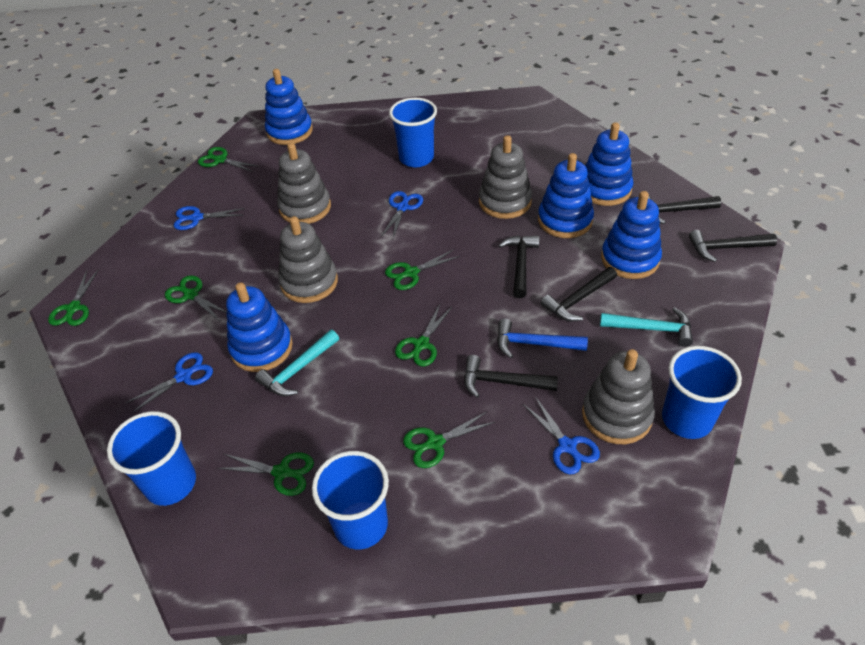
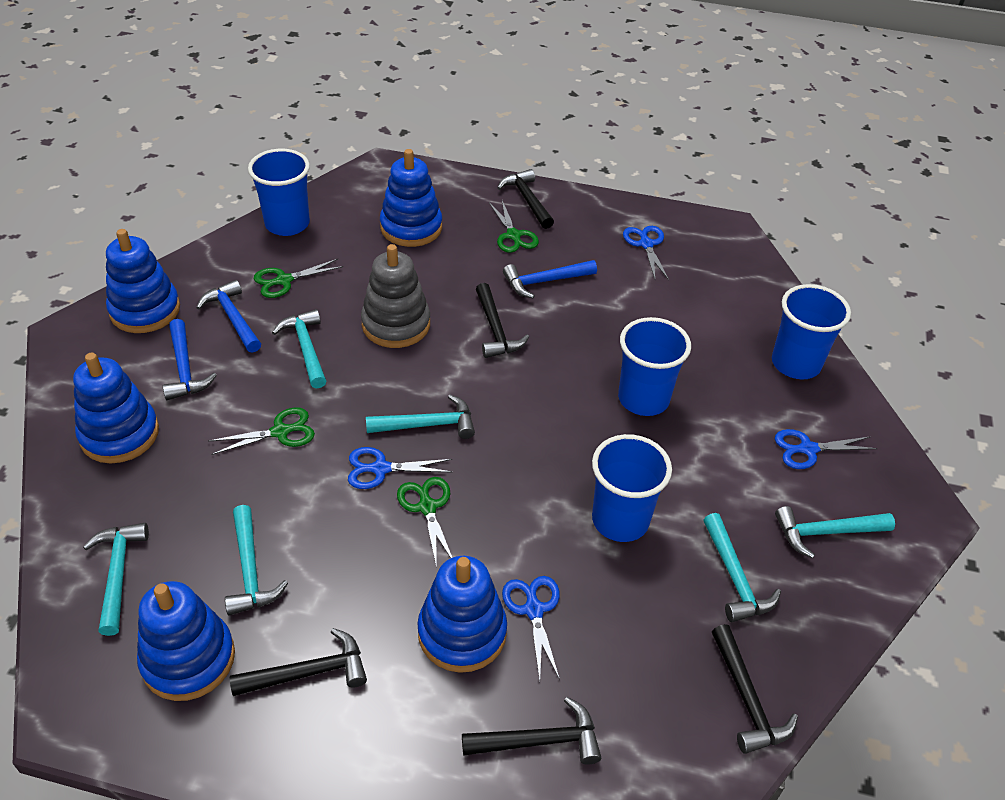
blue hammer: [497,318,588,358] = 1 -> [163,319,217,400] [196,280,261,353] [503,260,597,298] = 3
green scissors: [48,269,99,326] [165,275,227,321] [198,147,260,172] [218,453,314,496] [385,249,460,290] [395,304,452,366] [403,411,495,468] = 7 -> [209,407,315,455] [254,259,344,298] [397,477,452,568] [489,200,539,253] = 4
grey stacking toy: [277,143,331,224] [278,216,338,303] [479,135,532,219] [582,349,655,444] = 4 -> [361,244,430,348] = 1
turquoise hammer: [255,330,339,396] [600,307,693,347] = 2 -> [83,523,149,636] [225,505,288,615] [272,309,326,388] [366,395,475,439] [704,513,781,622] [775,506,895,558] = 6

